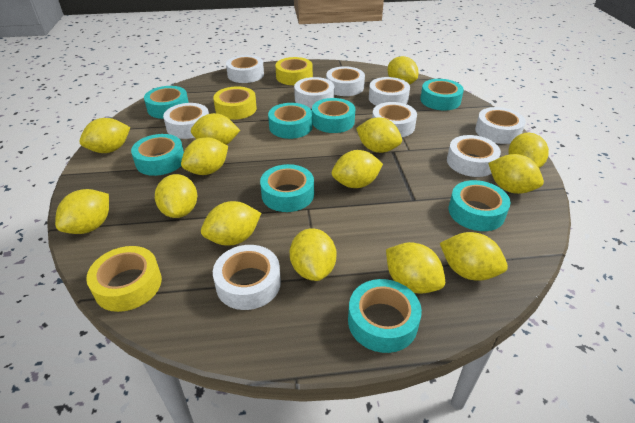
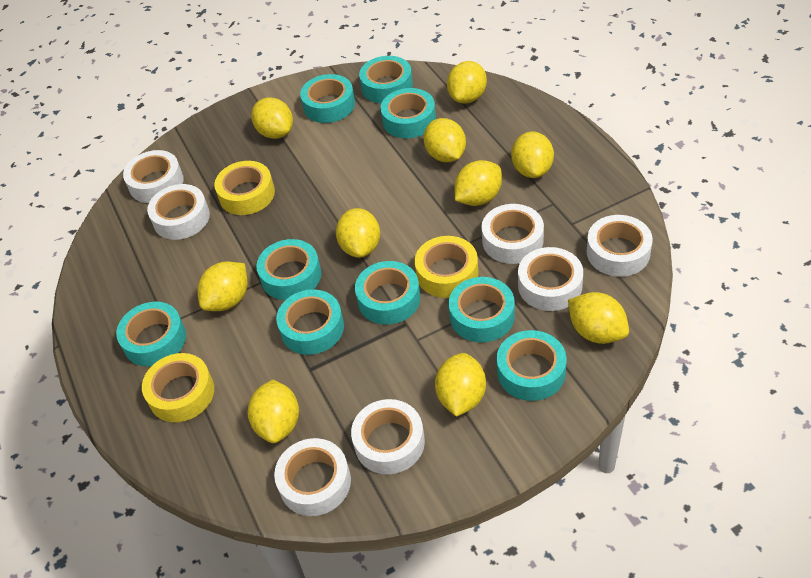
turquoise tape: [131,134,184,176] [144,86,189,119] [260,164,314,212] [268,103,312,139] [312,98,355,133] [348,279,422,353] [420,79,464,111] [449,180,510,231] = 8 -> [116,302,186,366] [256,239,321,300] [276,289,344,355] [300,74,355,123] [355,261,420,325] [359,56,413,103] [380,88,436,138] [449,277,515,342] [497,330,567,401] = 9
white tape: [163,103,209,139] [213,245,281,310] [226,55,264,83] [294,77,335,109] [326,66,365,96] [369,77,410,106] [372,102,417,137] [447,135,501,177] [475,107,526,144] = 9 -> [123,150,184,203] [147,184,210,240] [274,438,351,516] [351,399,425,474] [482,204,544,264] [518,247,583,311] [587,215,653,277] = 7
yellow lemon: [55,189,109,234] [79,118,130,153] [155,174,197,218] [181,137,228,175] [191,113,240,145] [201,201,261,246] [289,228,337,281] [332,150,383,188] [356,117,402,153] [386,242,445,294] [388,56,418,85] [440,232,508,281] [488,154,544,194] [509,133,549,168] = 14 -> [197,262,248,311] [248,380,299,443] [251,97,293,139] [336,208,380,258] [423,118,466,162] [435,353,486,417] [447,61,487,104] [454,160,502,206] [511,132,554,178] [568,292,629,344] = 10

